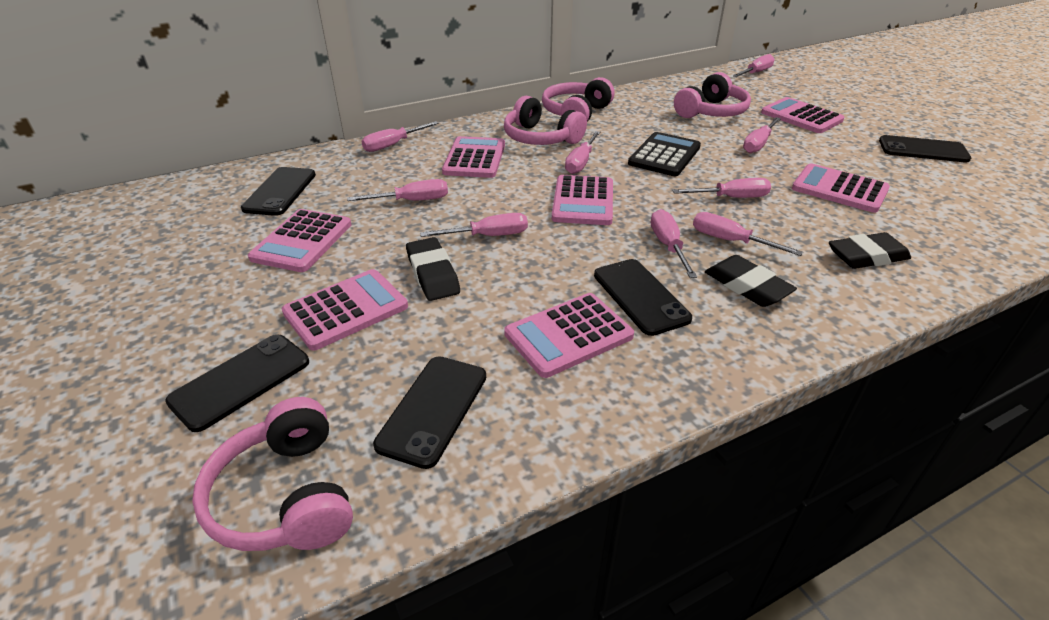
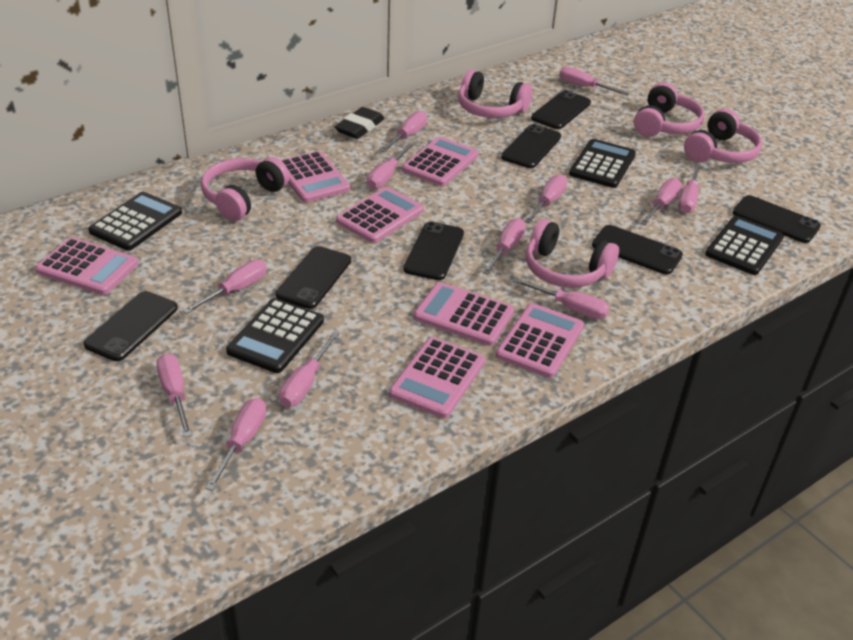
black calculator: [628,132,701,176] = 1 -> [88,192,182,251] [226,298,324,373] [569,139,636,188] [705,216,784,275] = 4
black eraser: [406,237,460,301] [705,255,797,307] [829,232,911,269] = 3 -> [335,107,384,139] = 1
black phone: [165,334,309,432] [241,167,316,216] [373,356,486,469] [594,259,692,336] [879,135,971,162] = 5 -> [84,291,178,361] [276,246,351,309] [403,221,464,280] [501,124,561,168] [531,90,591,129] [592,225,683,274] [733,195,821,243] = 7
pink headphones: [192,397,353,551] [504,96,587,145] [542,77,615,122] [674,72,751,118] = 4 -> [201,157,290,221] [458,70,533,118] [526,219,619,288] [634,82,705,137] [684,109,762,163] = 5
pink screwdriver: [347,179,448,201] [361,121,439,152] [420,213,528,237] [565,131,600,174] [651,209,697,278] [672,178,771,198] [693,212,803,256] [733,54,775,77] [743,117,781,153] = 9 -> [156,353,192,437] [182,260,267,314] [205,398,267,491] [279,331,339,407] [367,143,413,189] [380,111,427,152] [483,218,526,275] [513,278,609,319] [524,174,567,224] [559,67,629,95] [640,178,682,225] [678,164,701,213] = 12

